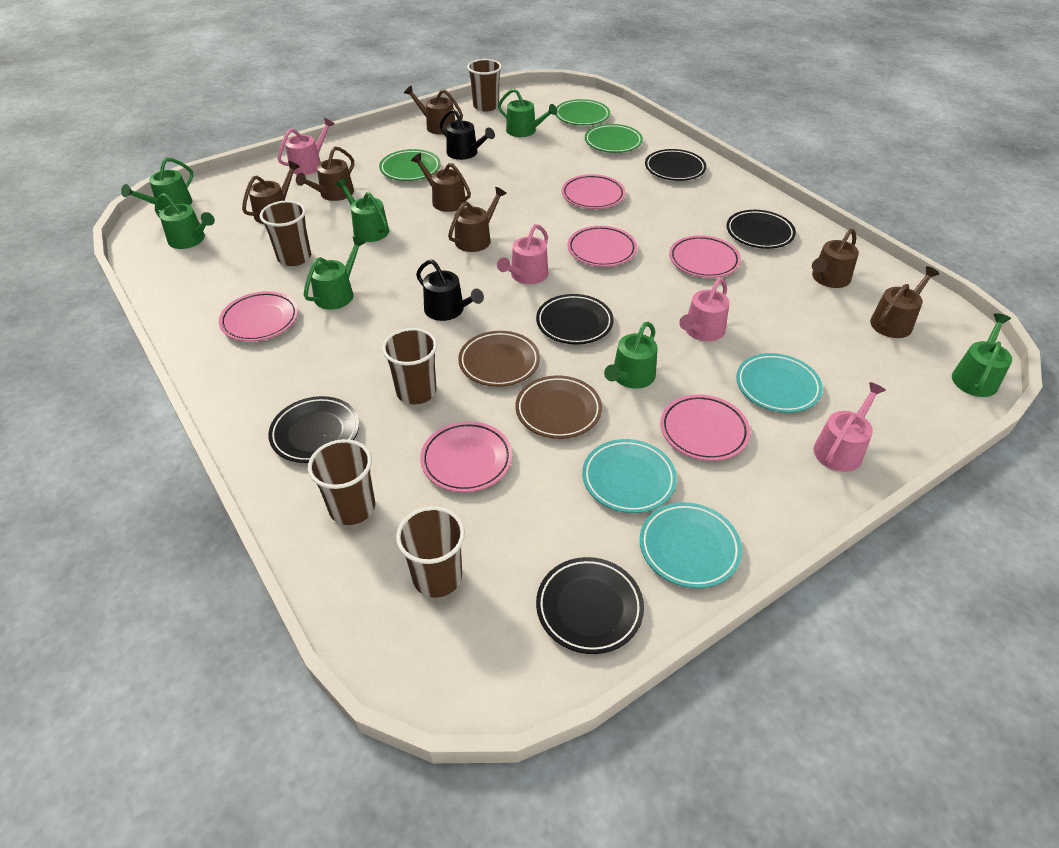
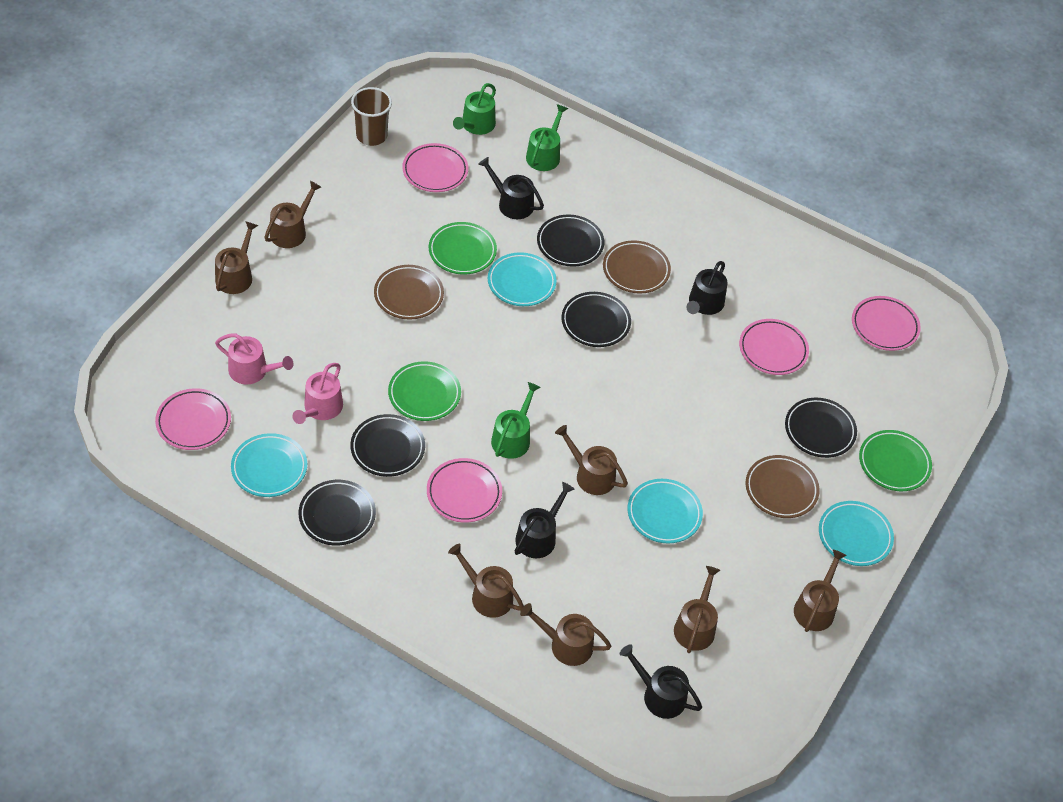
black watering can: [416,260,484,321] [440,109,495,160] = 2 -> [478,157,544,219] [515,482,575,558] [620,644,702,719] [687,261,728,315] = 4
brown cup: [260,200,311,266] [308,439,375,525] [382,328,437,404] [396,506,465,598] [467,59,502,112] = 5 -> [351,87,392,146] = 1
brown plate: [458,331,540,387] [515,376,602,439] = 2 -> [374,265,444,320] [603,240,671,294] [746,455,820,518] = 3
green watering can: [121,157,194,211] [155,193,215,249] [304,236,366,310] [335,178,389,242] [498,89,558,137] [604,322,658,389] [952,313,1012,397] = 7 -> [453,83,496,135] [491,382,541,459] [526,104,568,171] = 3
pink plate: [219,291,298,342] [420,421,512,492] [562,174,625,209] [567,226,637,267] [660,394,750,461] [669,235,741,278] = 6 -> [155,388,231,450] [402,143,468,192] [427,458,502,523] [739,319,809,375] [852,296,921,351] = 5
pink watering can: [278,118,334,175] [497,224,548,284] [679,278,730,341] [813,382,886,472] = 4 -> [215,334,293,385] [292,363,343,424] = 2
turquoise plate: [582,439,677,513] [640,502,742,588] [736,353,823,413] = 3 -> [231,433,307,497] [488,252,557,306] [628,479,703,543] [819,501,894,566] = 4

